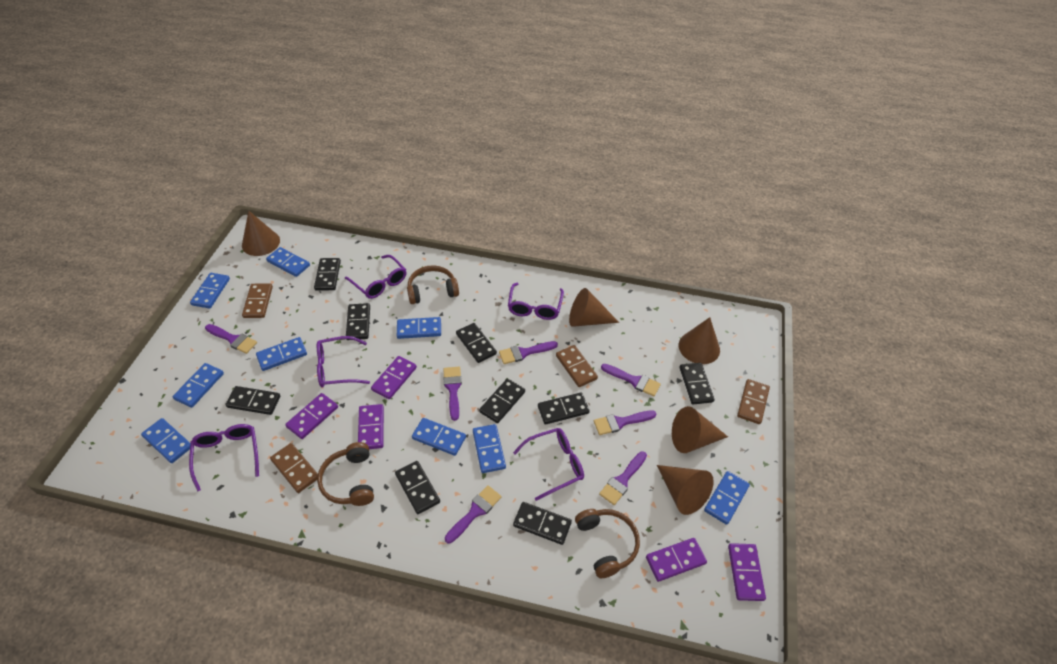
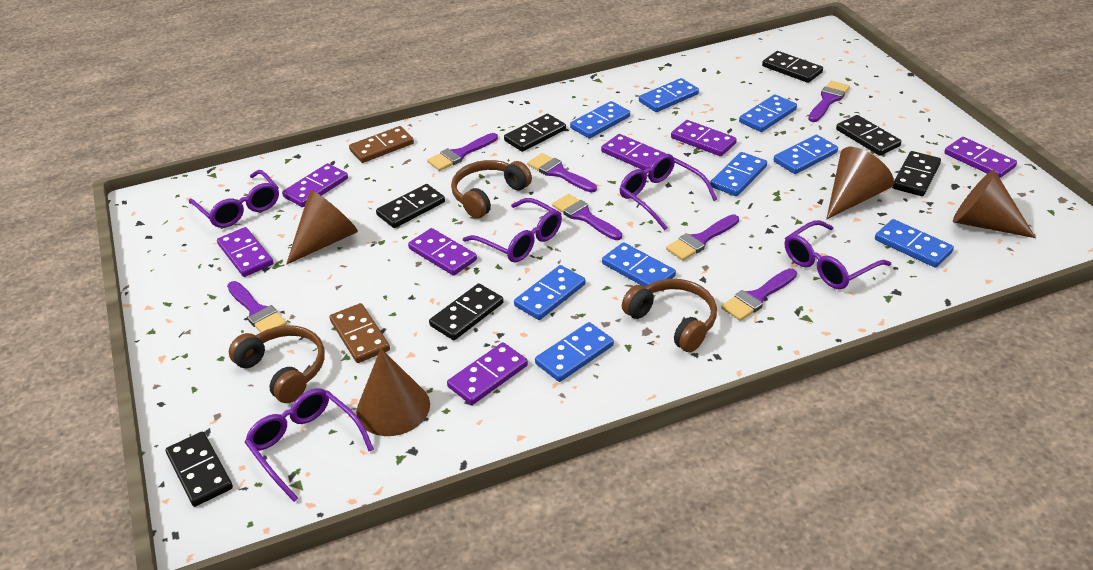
black domino: [225,386,280,415] [314,258,341,291] [346,303,370,340] [395,461,440,514] [456,323,497,363] [479,379,525,423] [513,502,572,545] [538,393,590,424] [679,363,715,405] = 9 -> [165,432,233,507] [376,184,445,228] [429,283,503,340] [504,114,566,152] [762,51,823,83] [836,115,901,156] [892,151,941,196] = 7
brown cone: [242,211,280,256] [569,288,619,327] [657,465,714,515] [672,406,728,453] [679,317,720,364] = 5 -> [286,190,358,265] [356,348,430,436] [826,147,894,220] [953,170,1036,238] = 4
brown domino: [242,283,273,318] [270,443,318,493] [556,345,598,387] [737,379,770,424] = 4 -> [330,303,390,363] [349,126,414,163] = 2
purple domino: [285,393,338,439] [358,404,384,449] [371,356,417,399] [646,538,707,582] [728,543,766,601] = 5 -> [217,227,274,277] [282,163,348,207] [408,228,477,276] [447,342,528,405] [601,134,666,171] [671,120,737,156] [945,137,1017,178] = 7

